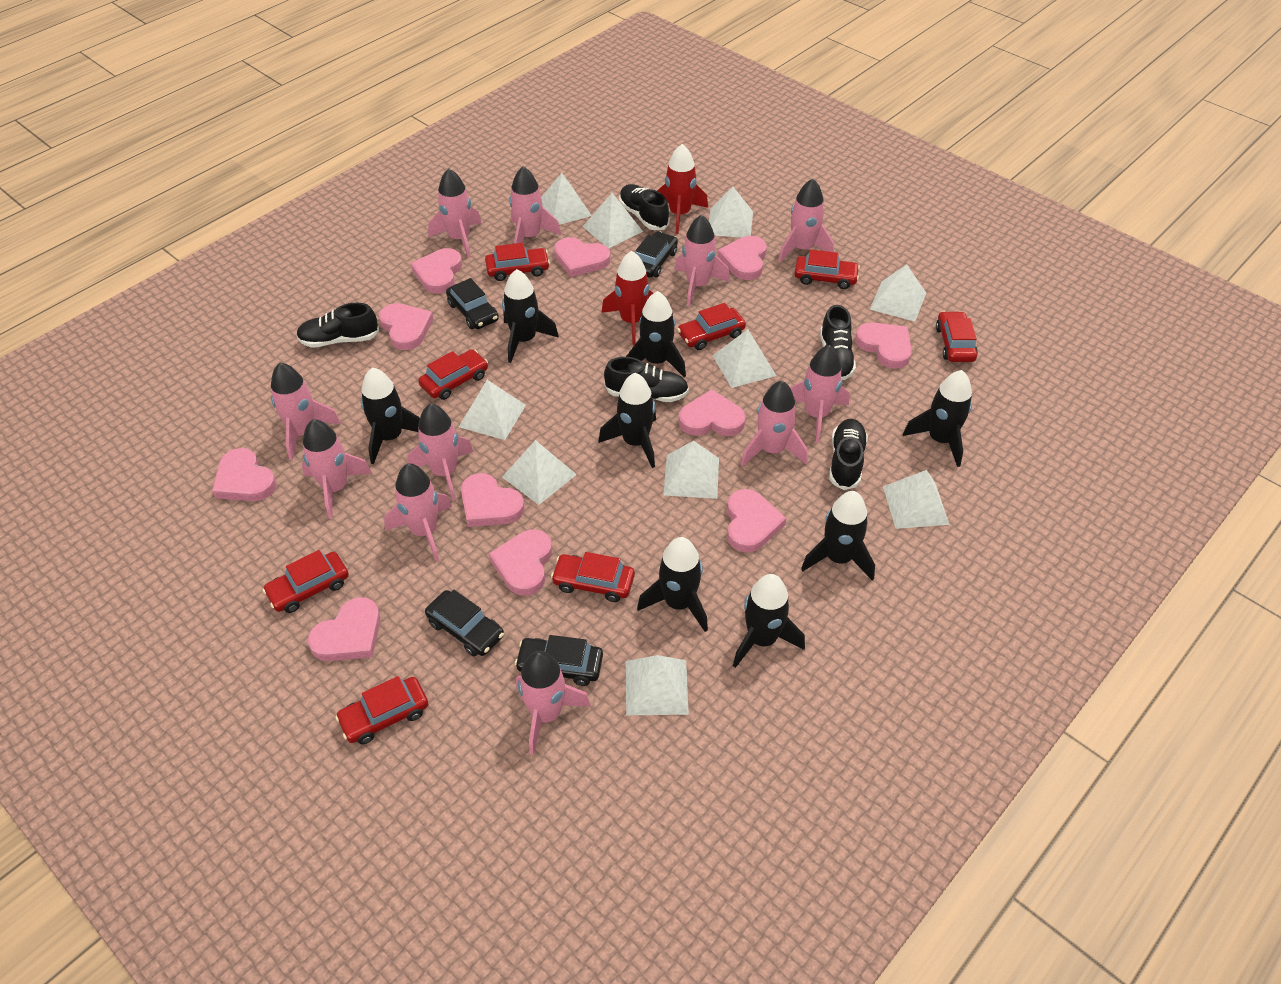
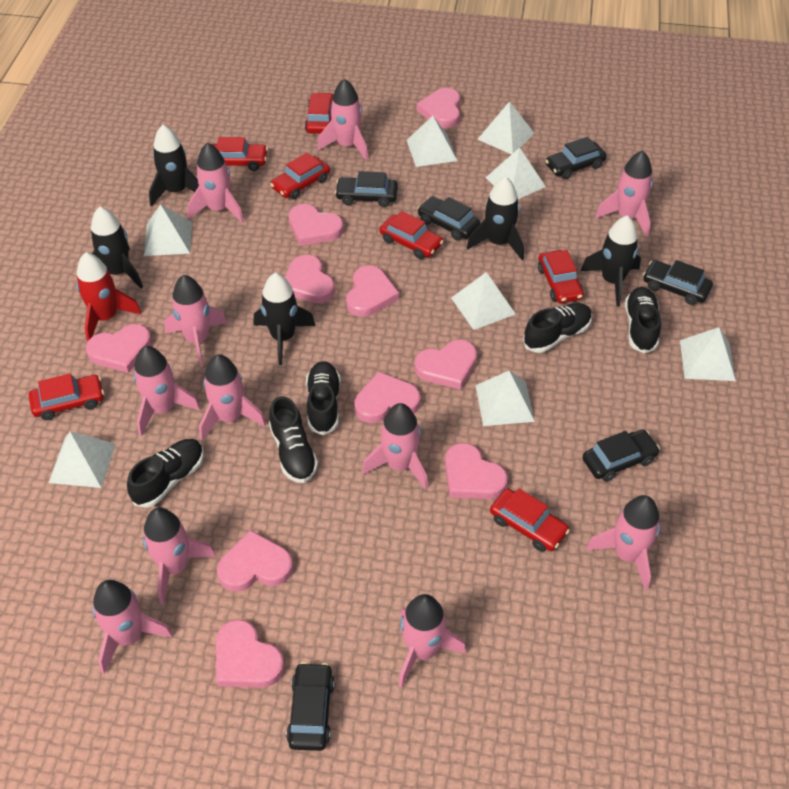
black car: [425,590,504,656] [446,278,499,329] [515,635,603,686] [636,231,678,278] = 4 -> [286,662,335,751] [335,171,398,207] [418,196,480,241] [546,137,606,179] [582,430,660,482] [643,260,713,305] = 6
black rocket: [361,367,420,464] [502,269,559,363] [598,373,656,468] [626,291,686,377] [637,537,708,632] [733,574,805,668] [801,491,875,581] [903,370,972,467] = 8 -> [91,207,143,288] [149,125,199,207] [254,273,316,365] [467,176,524,260] [581,215,641,307] = 5
pink heart: [212,448,277,501] [308,597,381,661] [379,303,433,350] [411,248,462,294] [461,473,525,527] [489,529,552,596] [554,237,611,277] [679,389,746,436] [717,236,767,280] [727,489,786,553] [855,322,912,369] = 11 -> [86,324,152,373] [216,619,284,688] [217,530,293,592] [285,255,335,303] [288,204,343,246] [346,266,399,317] [354,371,420,423] [414,339,477,390] [417,88,460,128] [445,443,508,499] = 10
red car: [262,550,349,613] [335,676,428,744] [418,349,488,400] [485,243,550,281] [551,552,635,602] [677,303,746,350] [794,249,860,289] [936,311,978,362] = 8 -> [29,373,104,420] [212,137,268,171] [270,153,330,199] [305,92,333,134] [380,211,444,259] [490,488,570,552] [538,250,584,303] = 7
red rocket: [601,251,653,345] [657,144,708,234] = 2 -> [76,252,141,342] = 1
white pyramid: [459,380,526,440] [502,440,577,505] [541,173,592,225] [583,193,643,248] [626,655,689,715] [663,441,719,499] [709,187,753,238] [713,329,776,388] [870,264,926,321] [883,470,950,529] = 10 -> [49,431,116,488] [144,204,192,256] [407,116,457,167] [451,272,515,330] [475,371,535,426] [477,101,534,155] [486,147,546,199] [680,327,736,381] = 8

